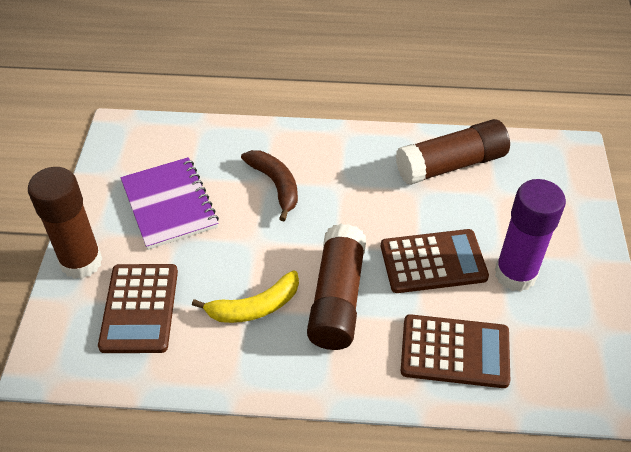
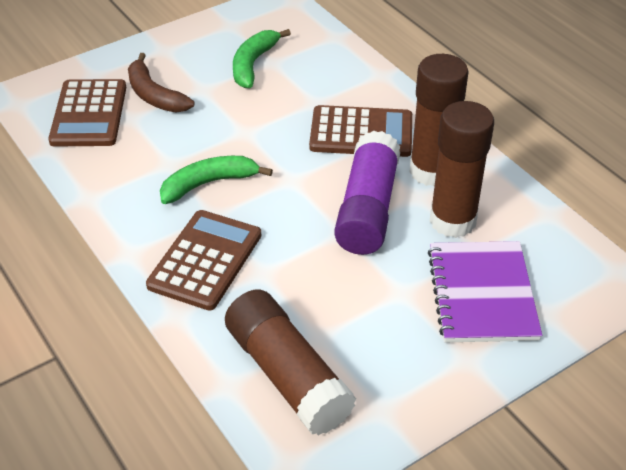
green banana: none = 0 -> [160,156,273,204] [233,29,291,88] = 2
yellow banana: [192,271,299,323] = 1 -> none = 0

